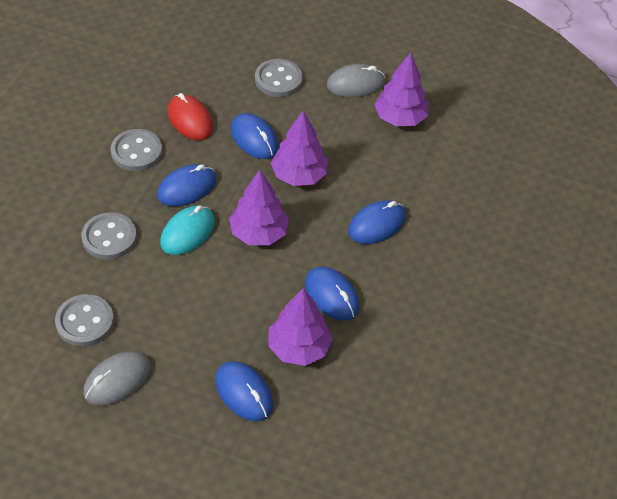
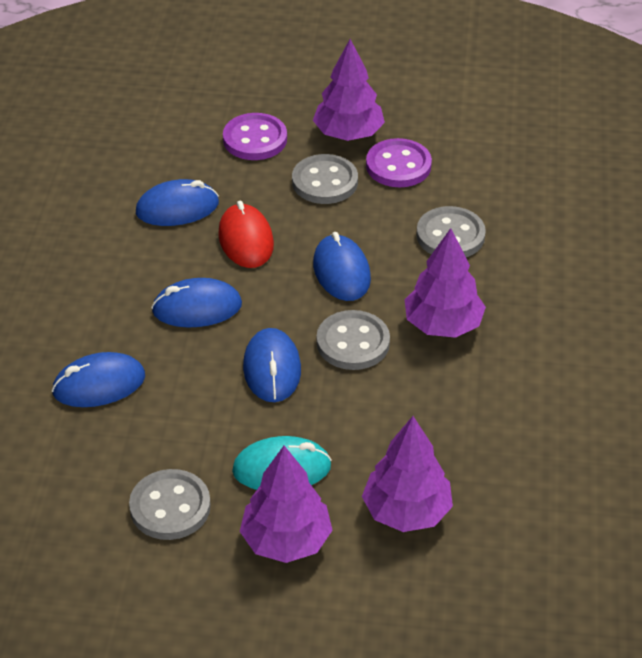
grey mouse: [84,351,150,405] [327,64,385,97] = 2 -> none = 0
purple button: none = 0 -> [223,113,287,160] [366,138,432,187] = 2

